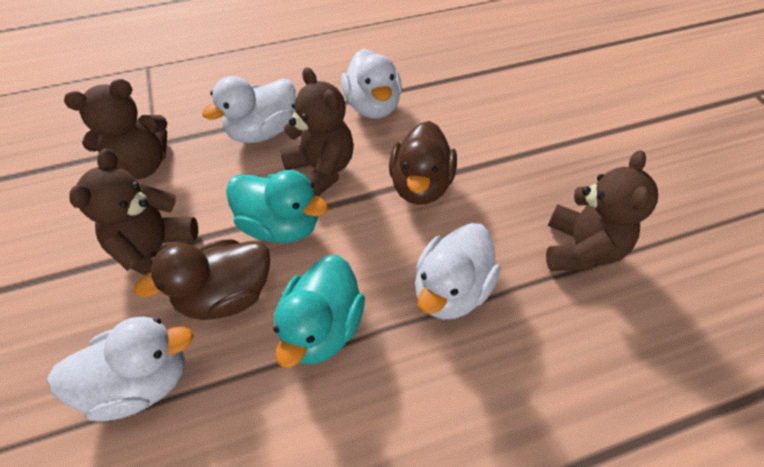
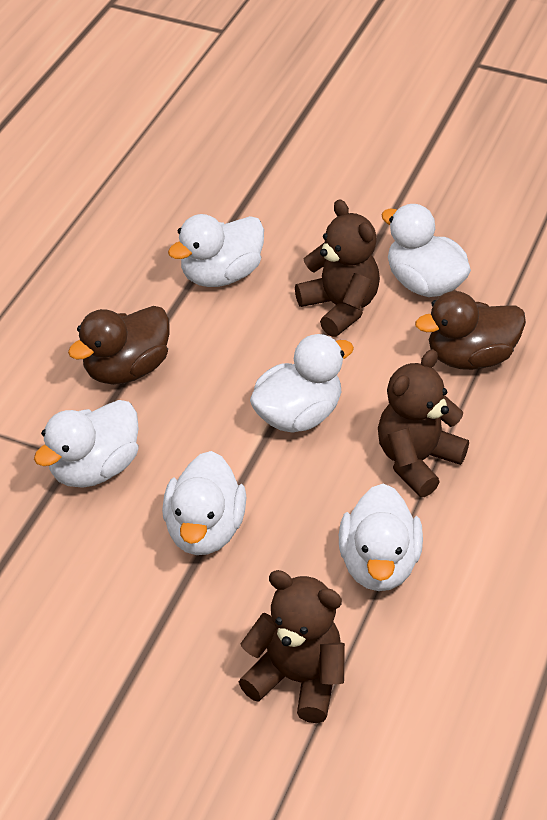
brown teddy bear: [64,79,167,179] [69,148,198,275] [280,67,354,196] [546,150,658,271] = 4 -> [239,570,345,723] [295,199,380,337] [378,349,469,497] = 3
turquoise duck: [226,170,328,243] [274,255,365,368] = 2 -> none = 0
white duck: [47,317,194,421] [202,76,295,143] [341,48,402,119] [415,223,501,319] = 4 -> [34,400,139,488] [162,451,246,555] [168,214,264,287] [250,334,354,433] [339,483,423,591] [381,204,471,297] = 6

